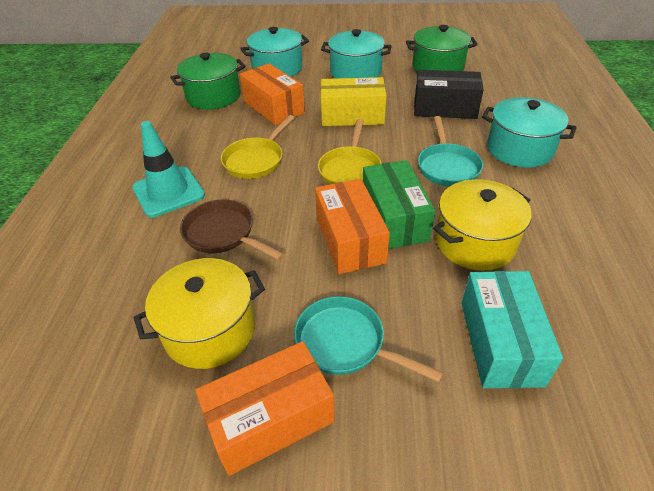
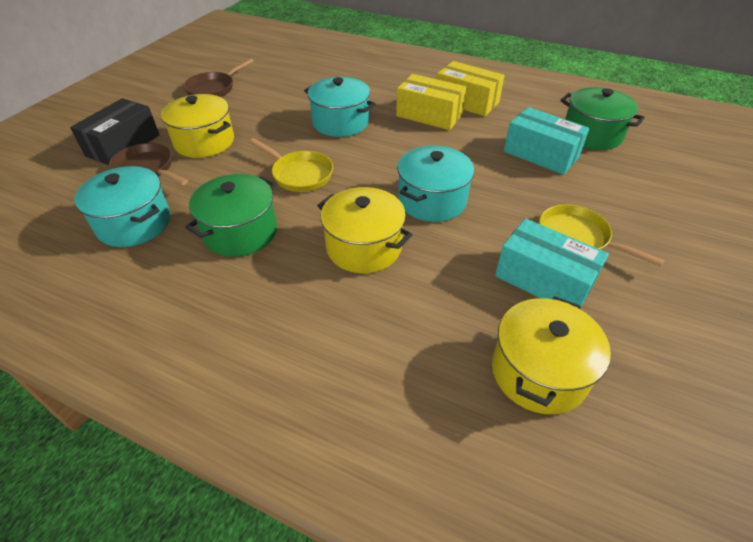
brown pan: [180,200,284,260] = 1 -> [109,143,188,185] [183,58,254,97] = 2
green box: [363,160,435,249] = 1 -> none = 0
orange box: [195,341,335,476] [239,63,305,125] [315,179,390,274] = 3 -> none = 0
turquoise box: [461,271,563,389] = 1 -> [495,218,609,306] [504,107,590,175] = 2
turquoise pan: [294,296,444,382] [418,116,483,187] = 2 -> none = 0
turquoise traffic cone: [132,121,205,218] = 1 -> none = 0
yellow box: [321,77,386,126] = 1 -> [396,74,467,130] [437,61,505,116] = 2
yellow pot: [134,258,265,369] [433,179,532,271] = 2 -> [161,94,234,158] [317,187,412,274] [492,296,611,414] = 3

